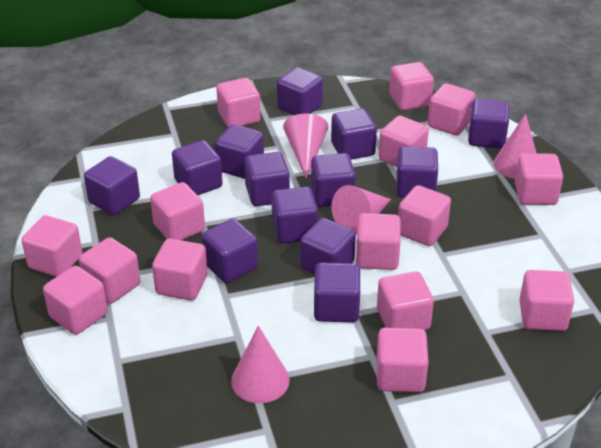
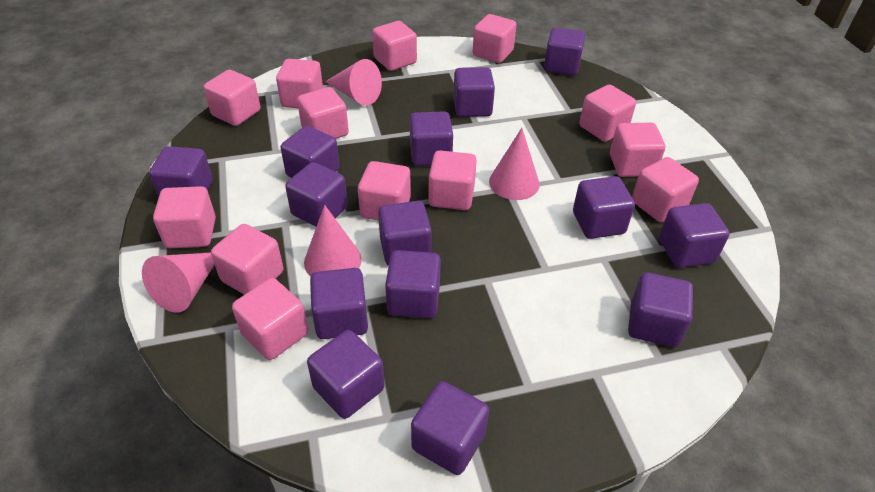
pink cube: [22,215,82,277] [43,266,108,335] [79,237,140,304] [150,182,205,240] [152,239,208,301] [216,78,261,127] [356,213,401,270] [377,271,434,330] [377,328,429,392] [379,116,429,167] [389,62,434,111] [398,185,451,246] [428,83,475,135] [515,153,563,205] [519,270,574,331] = 15 -> [153,186,216,248] [204,70,261,126] [211,224,284,295] [232,278,308,360] [276,59,323,108] [297,87,349,139] [358,161,411,220] [372,21,417,71] [428,150,477,210] [473,14,516,63] [579,85,636,142] [610,123,665,177] [632,157,699,222] = 13
purple cube: [84,156,140,215] [172,140,222,195] [201,218,258,283] [215,124,264,179] [244,152,290,206] [272,187,318,243] [277,67,323,115] [300,218,356,274] [311,153,356,207] [314,263,360,322] [331,108,377,160] [396,146,438,197] [468,98,509,149] = 13 -> [149,146,213,198] [281,126,340,178] [285,162,348,227] [307,330,385,419] [310,268,368,339] [378,201,432,266] [385,250,441,318] [410,111,453,166] [411,381,489,475] [453,67,495,117] [544,27,585,76] [573,176,635,239] [628,272,693,347] [659,203,729,268] = 14

